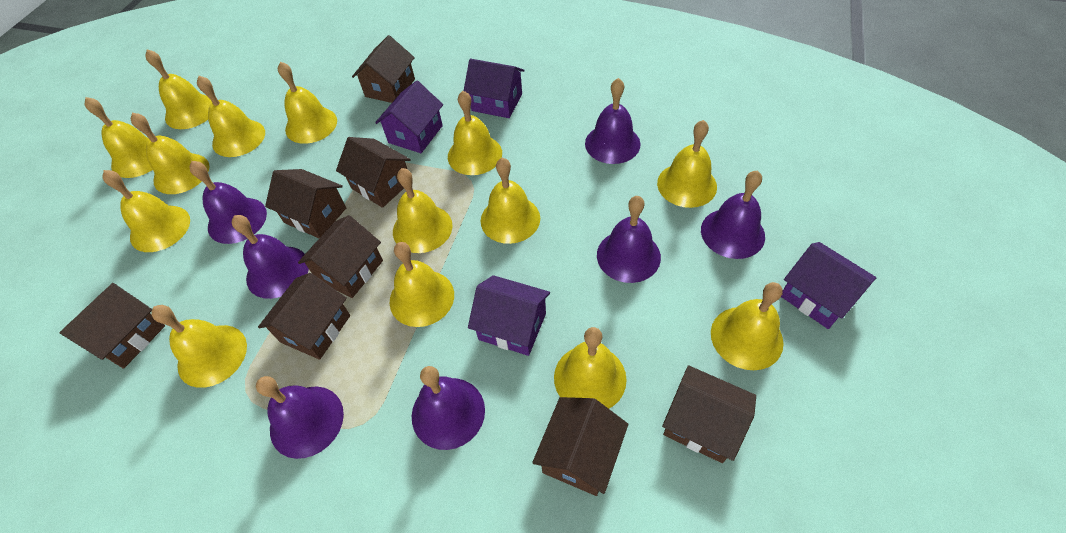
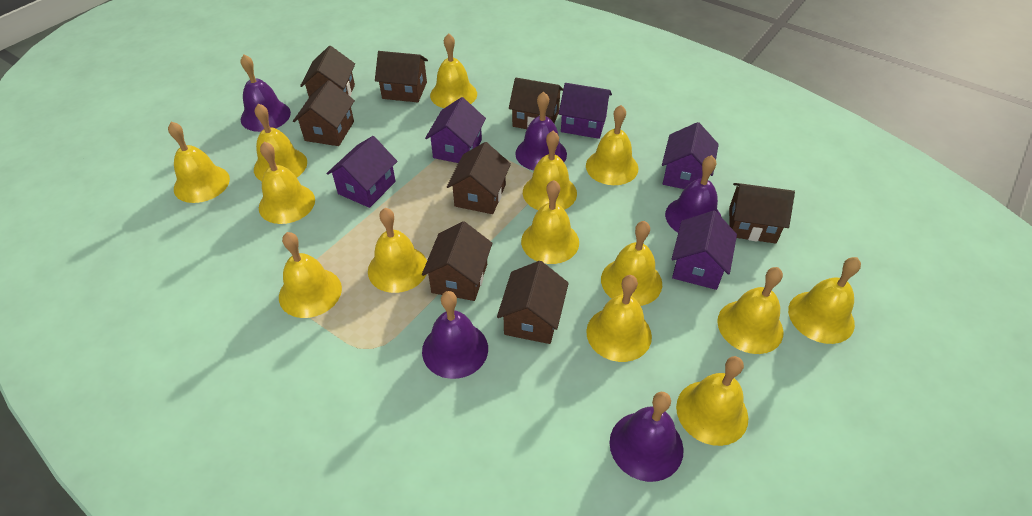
purple bell: [189,161,267,244] [232,215,309,299] [256,376,344,459] [412,366,485,450] [585,78,641,164] [597,196,661,283] [701,170,765,259] = 7 -> [240,54,291,132] [422,291,488,379] [515,92,567,170] [609,392,684,482] [665,155,721,232] = 5
purple house: [375,81,443,153] [464,59,525,118] [468,275,550,356] [781,242,877,329] = 4 -> [326,136,397,208] [425,97,486,163] [559,83,612,139] [662,122,719,189] [672,210,737,290] = 5

